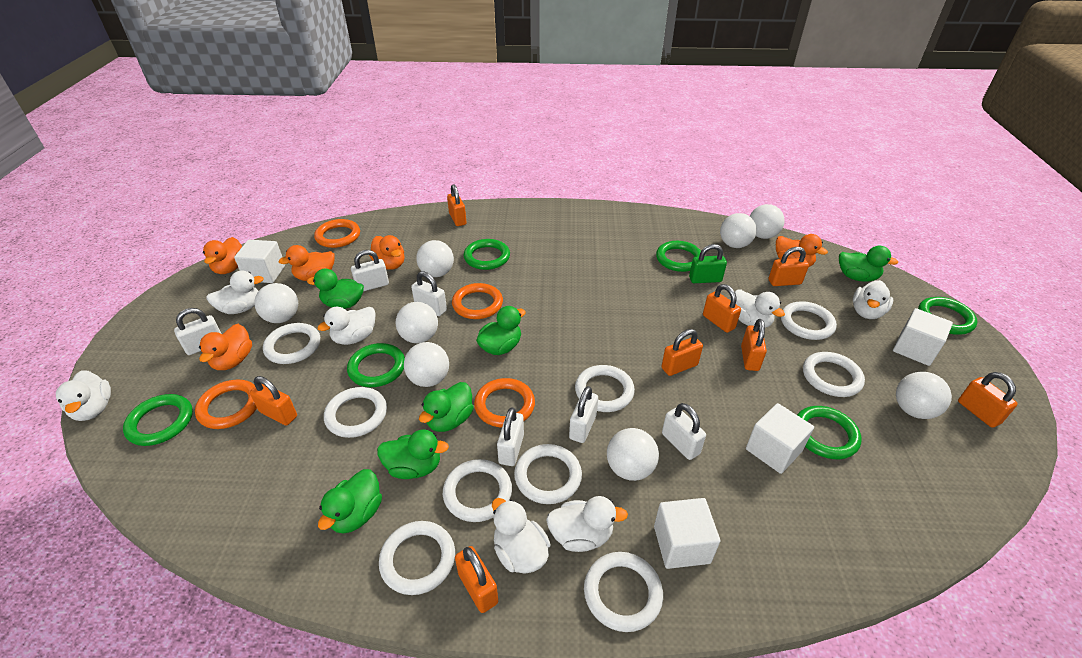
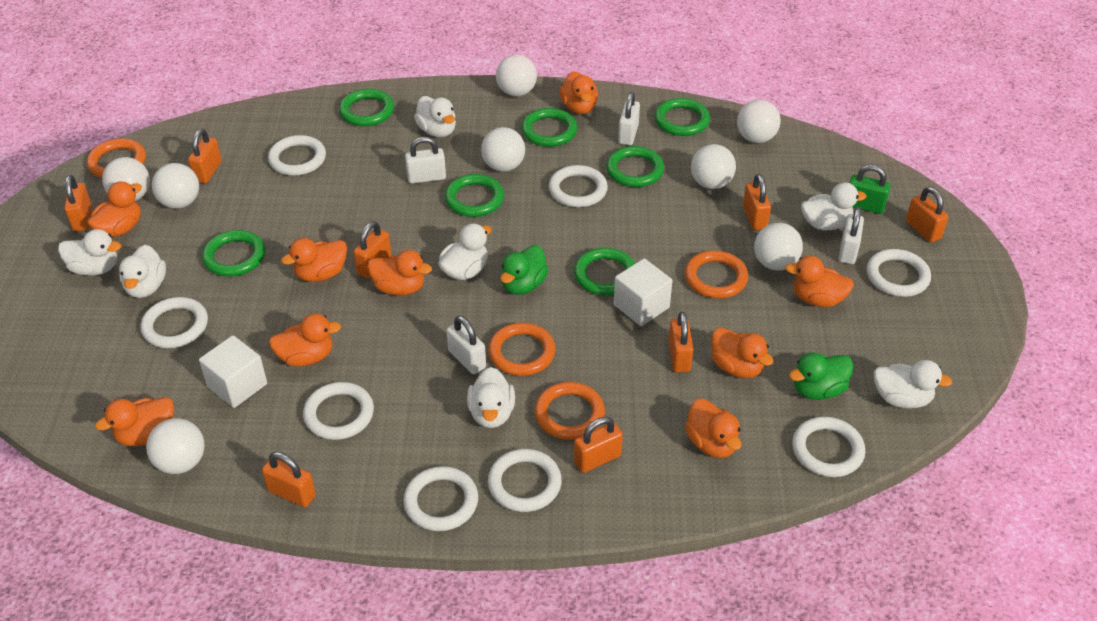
green duck: [307,269,364,309] [318,469,382,534] [377,429,449,479] [419,382,474,432] [476,306,526,355] [839,246,899,282] = 6 -> [500,245,549,295] [789,352,853,400] = 2
green ring: [123,394,193,446] [347,343,405,387] [464,239,510,270] [656,241,701,272] [797,406,862,459] [918,297,977,335] = 6 -> [202,230,265,277] [339,89,394,126] [445,174,504,217] [521,108,577,147] [574,248,635,295] [606,146,664,187] [654,98,710,136] = 7
orange duck: [199,324,252,370] [203,237,242,274] [279,245,335,281] [369,235,405,270] [776,234,828,267] = 5 -> [87,181,142,237] [95,397,174,446] [269,314,341,367] [281,238,347,282] [367,250,432,296] [559,71,598,114] [685,399,741,458] [711,327,774,378] [785,256,854,307] = 9
white cube: [234,240,285,283] [654,498,720,569] [746,403,814,474] [893,308,953,366] = 4 -> [199,335,267,408] [614,258,673,326] = 2
white padlock: [174,308,222,355] [351,250,389,291] [411,271,447,316] [497,407,524,466] [569,386,598,443] [662,403,706,460] = 6 -> [405,137,446,184] [446,316,486,374] [618,92,640,145] [839,207,864,264] = 4
white ring: [263,323,320,364] [324,387,387,438] [379,521,455,595] [443,459,512,522] [514,444,582,504] [575,365,635,412] [584,552,663,632] [781,301,837,340] [803,352,865,397] = 9 -> [141,297,208,348] [268,135,326,176] [303,382,374,440] [403,466,478,531] [488,449,562,512] [549,165,608,207] [792,417,865,477] [866,249,931,297] = 8

